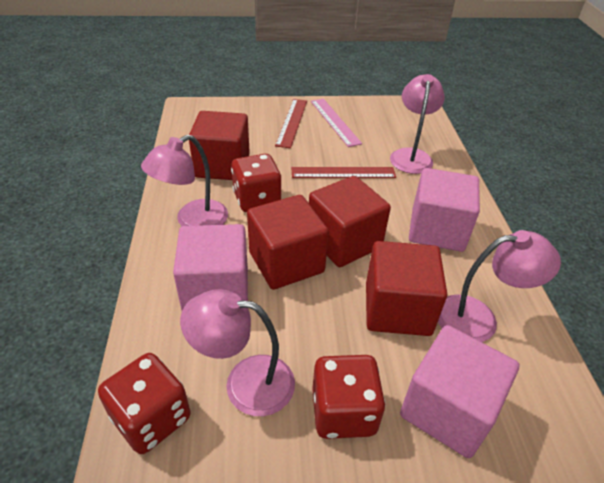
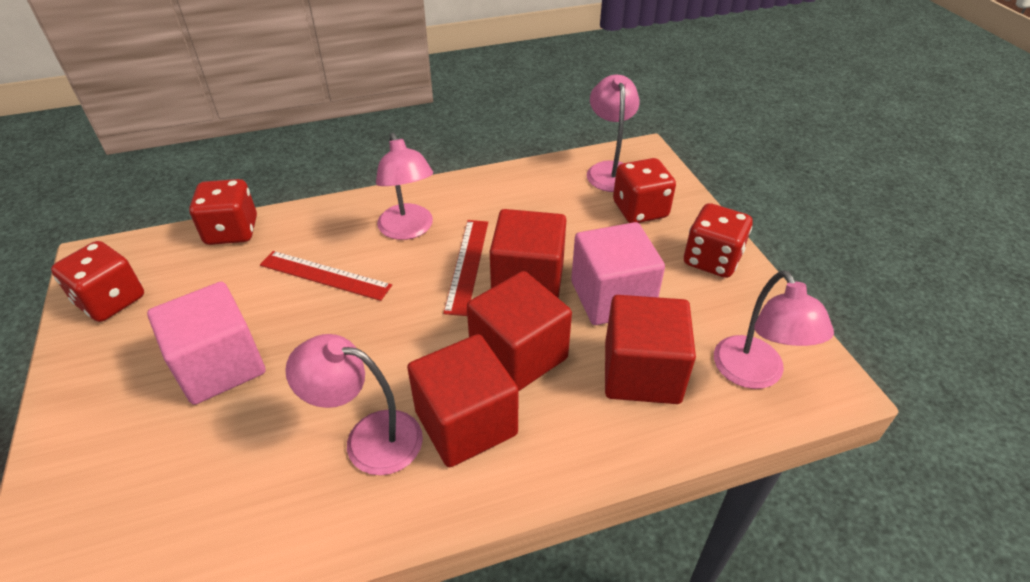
pink cube: [173,224,248,311] [400,325,520,458] [409,168,480,252] = 3 -> [147,282,265,405] [571,222,665,325] = 2
pink ruler: [311,99,362,147] = 1 -> none = 0
red dice: [98,353,190,454] [231,154,282,212] [312,355,385,439] = 3 -> [51,241,144,322] [189,179,257,245] [613,158,676,223] [684,203,753,278] = 4

